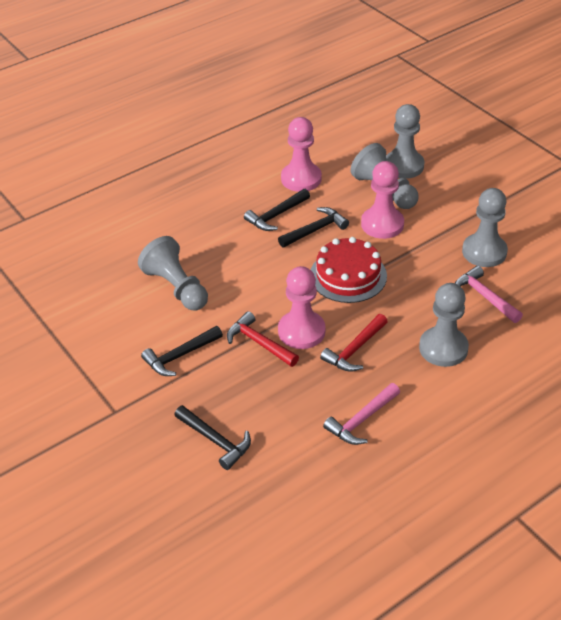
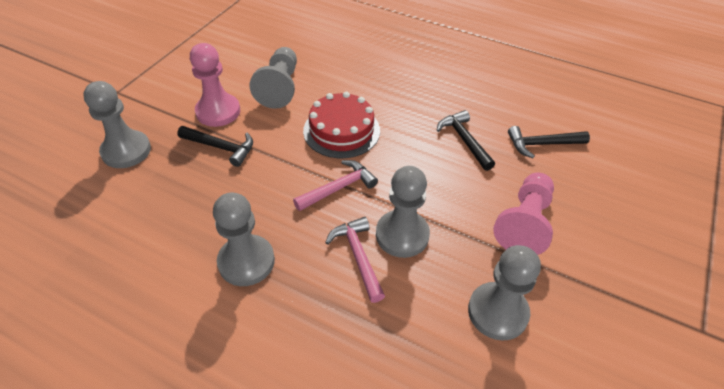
black hammer: [141,326,223,376] [174,405,251,470] [244,189,310,231] [278,207,349,247] = 4 -> [177,126,253,167] [437,110,495,171] [508,126,590,158] = 3
pink pawn: [278,266,326,349] [281,117,322,192] [361,161,404,239] = 3 -> [190,43,240,127] [493,173,554,255] = 2
red hammer: [227,311,299,367] [320,314,388,372] = 2 -> none = 0

